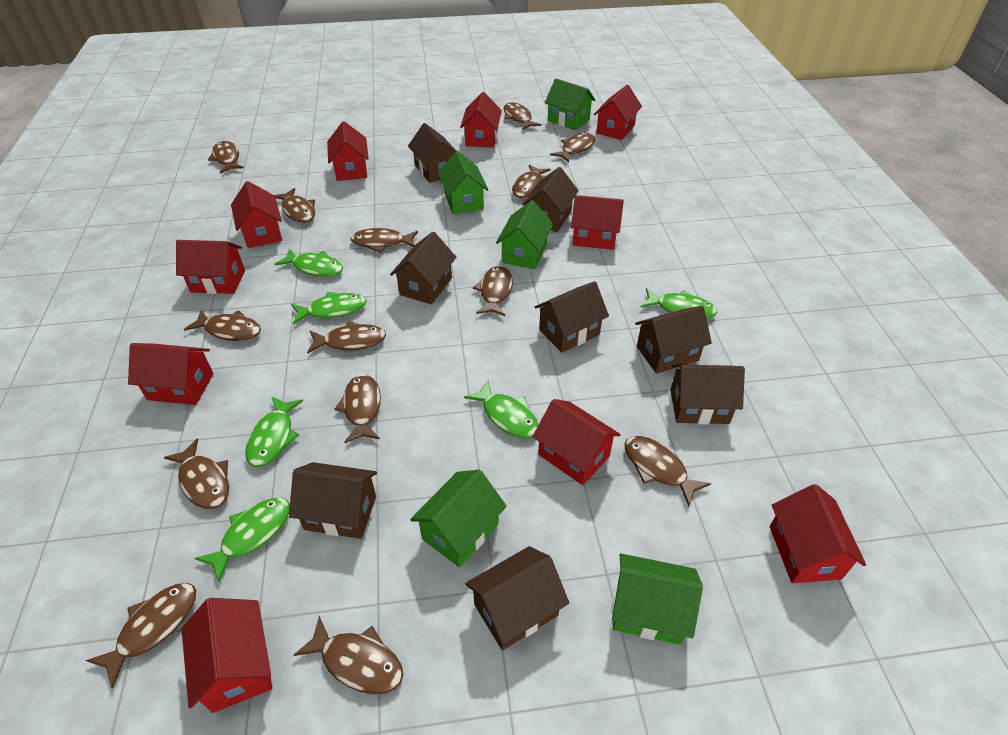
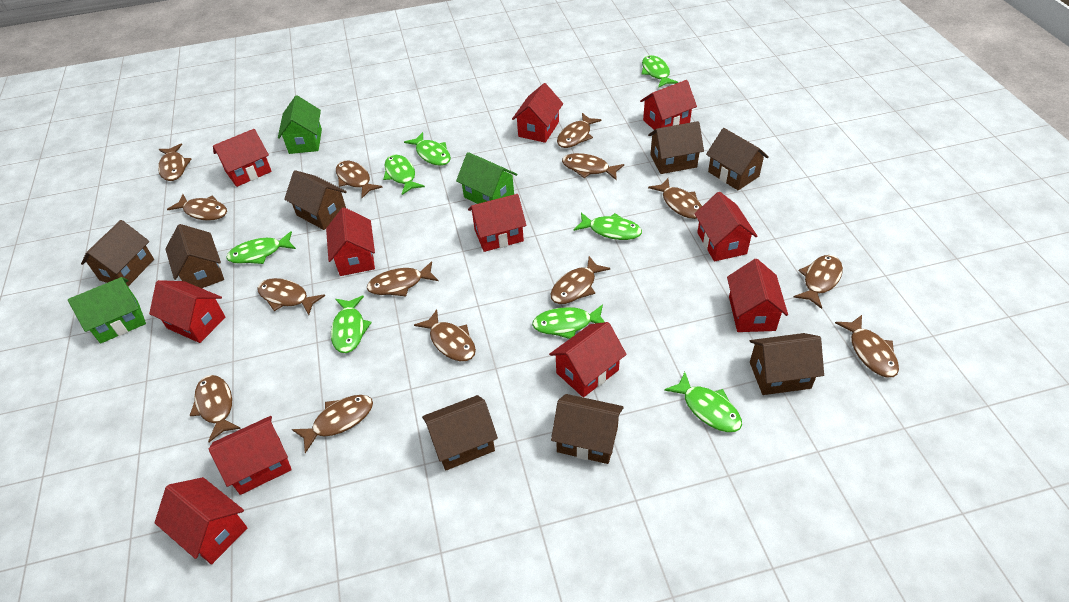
green fish: [194,498,290,582] [245,396,303,467] [275,248,343,277] [291,292,366,325] [464,380,539,438] [640,288,717,319] = 6 -> [226,231,296,264] [331,296,372,353] [383,154,425,195] [404,132,451,166] [532,304,605,339] [573,212,642,240] [642,55,679,88] [664,372,742,432] = 8
green house: [410,470,507,568] [438,151,488,214] [496,200,553,269] [545,78,595,130] [612,554,703,645] = 5 -> [68,277,146,344] [278,95,322,154] [456,152,517,204] = 3
red house: [128,343,213,405] [176,240,245,294] [182,598,272,713] [231,181,282,248] [327,121,369,181] [460,92,502,148] [533,399,621,485] [571,195,624,250] [594,85,642,140] [770,484,866,583] = 10 -> [149,280,225,343] [155,477,248,565] [209,416,292,495] [213,129,272,187] [326,207,375,276] [468,194,526,252] [512,83,563,143] [549,322,627,397] [640,80,697,130] [695,192,758,261] [727,259,788,332] = 11

